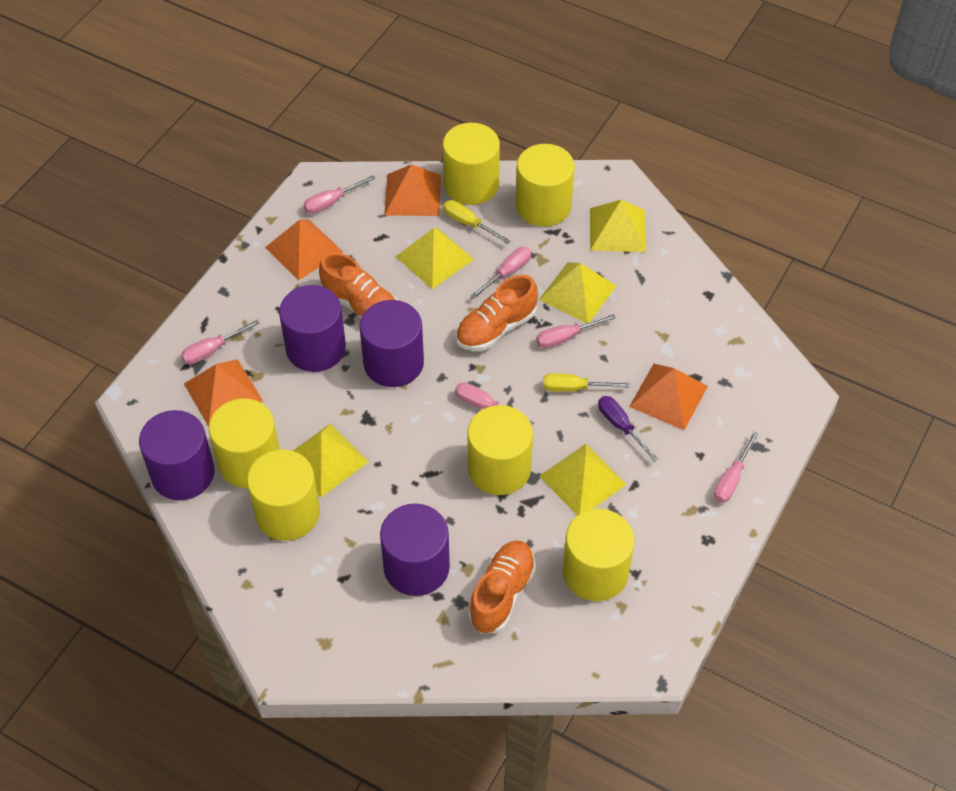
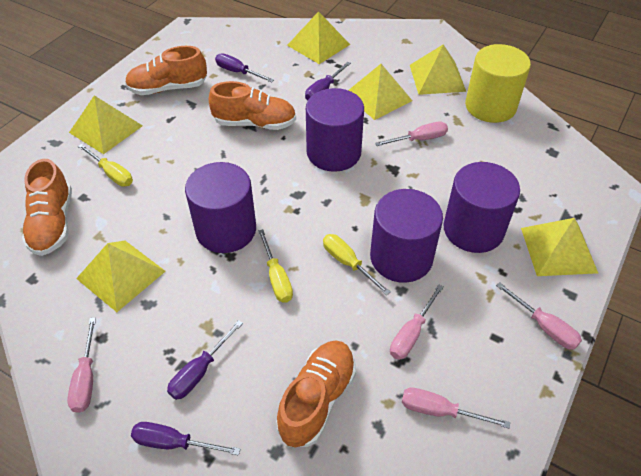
orange pyramid: [184,359,263,427] [265,219,343,281] [384,164,441,216] [629,364,708,430] = 4 -> none = 0
orange shoe: [319,252,397,318] [456,275,538,351] [468,540,536,633] = 3 -> [22,159,72,256] [125,46,207,95] [209,81,296,130] [276,340,356,447] = 4
pink screwdriver: [181,320,260,364] [304,175,376,214] [455,382,534,426] [470,247,531,299] [536,314,616,348] [714,432,759,503] = 6 -> [67,318,96,413] [375,122,448,146] [390,285,444,360] [401,388,510,428] [496,282,582,350] = 5
purple screwdriver: [598,396,658,462] = 1 -> [131,422,240,456] [167,320,243,400] [215,54,274,83] [305,62,351,101] = 4
yellow cylinder: [209,399,280,488] [247,450,320,541] [443,123,500,205] [467,405,533,495] [516,144,575,227] [563,509,635,601] = 6 -> [465,44,531,123] = 1
yellow pyramid: [293,424,369,497] [395,228,474,289] [539,262,616,324] [540,444,627,516] [590,200,646,252] = 5 -> [69,95,143,154] [76,241,166,312] [287,11,350,64] [348,64,413,120] [410,44,466,95] [521,218,598,276] = 6
yellow screwdriver: [443,200,510,244] [543,373,630,392] = 2 -> [78,144,133,187] [258,229,293,303] [323,234,391,295] = 3

